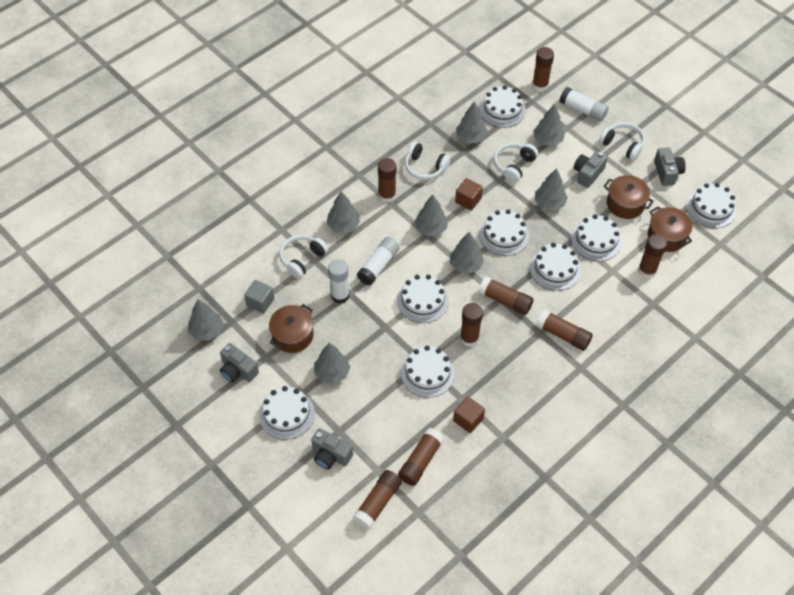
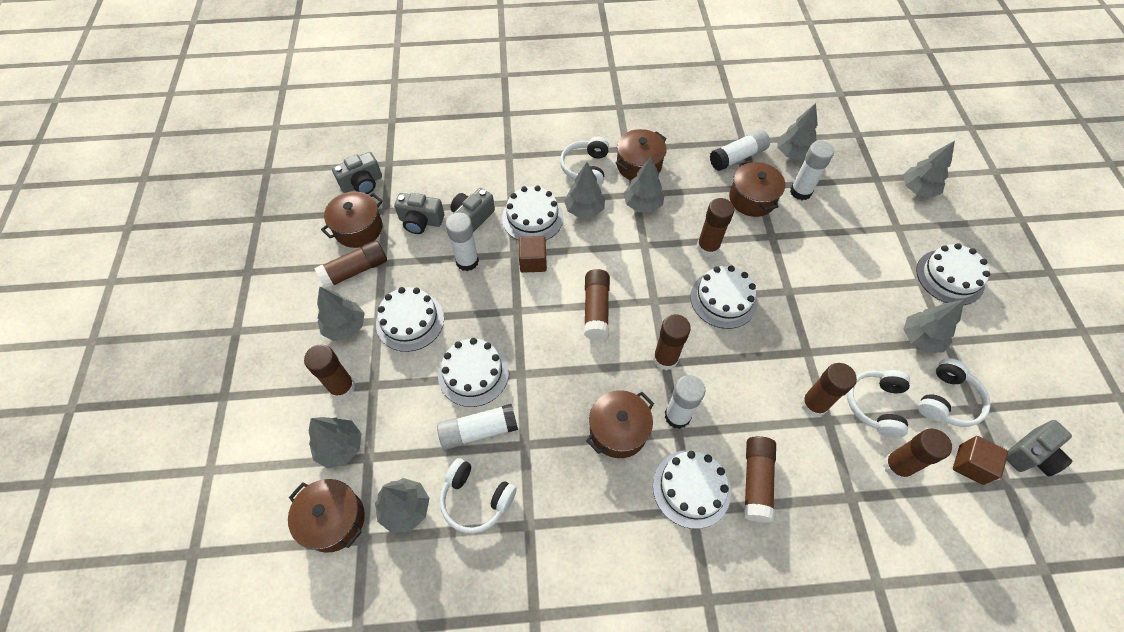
brown pot: [269,304,314,353] [604,175,654,219] [648,206,692,252] = 3 -> [288,479,365,553] [321,191,383,248] [586,390,654,458] [616,129,667,180] [729,160,785,217] = 5
grey cube: [244,280,274,313] = 1 -> none = 0
white cake: [259,386,315,440] [397,275,449,323] [401,346,455,398] [479,209,529,256] [480,85,526,128] [530,243,581,291] [571,214,622,261] [687,183,737,228] = 8 -> [376,287,444,352] [438,338,509,407] [502,186,563,241] [653,450,731,529] [690,265,758,329] [916,243,990,305] = 6
white glue stick: [328,259,350,304] [357,237,400,285] [560,87,608,122] = 3 -> [437,404,518,450] [446,213,479,271] [665,375,705,429] [710,129,770,171] [790,141,834,200] = 5

